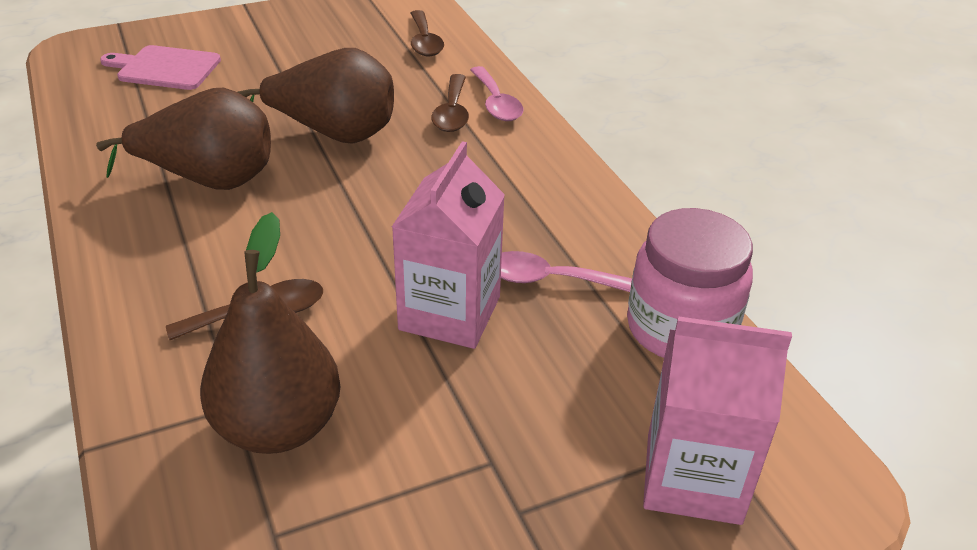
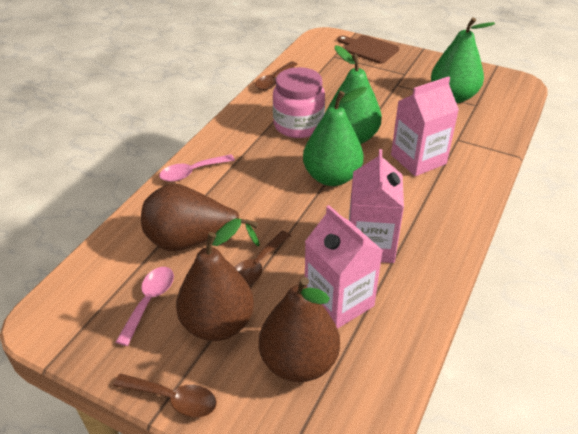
brown cutting board: none = 0 -> [337,35,399,64] = 1
green pear: none = 0 -> [303,87,367,186] [328,45,382,144] [431,17,495,103] = 3
pink carton: [392,141,505,349] [643,316,792,525] = 2 -> [305,205,383,329] [349,149,404,263] [391,76,459,176] = 3
pink cutting board: [100,45,221,90] = 1 -> none = 0

